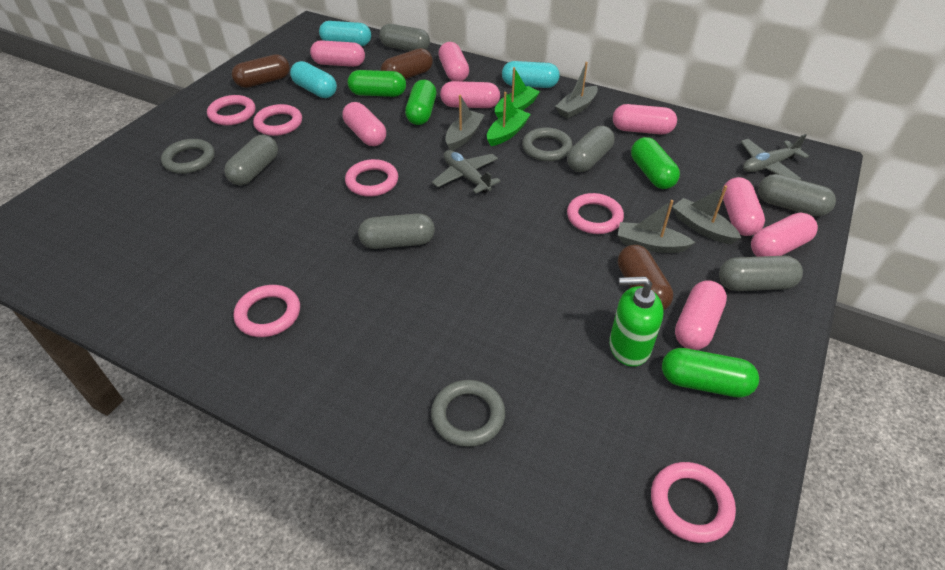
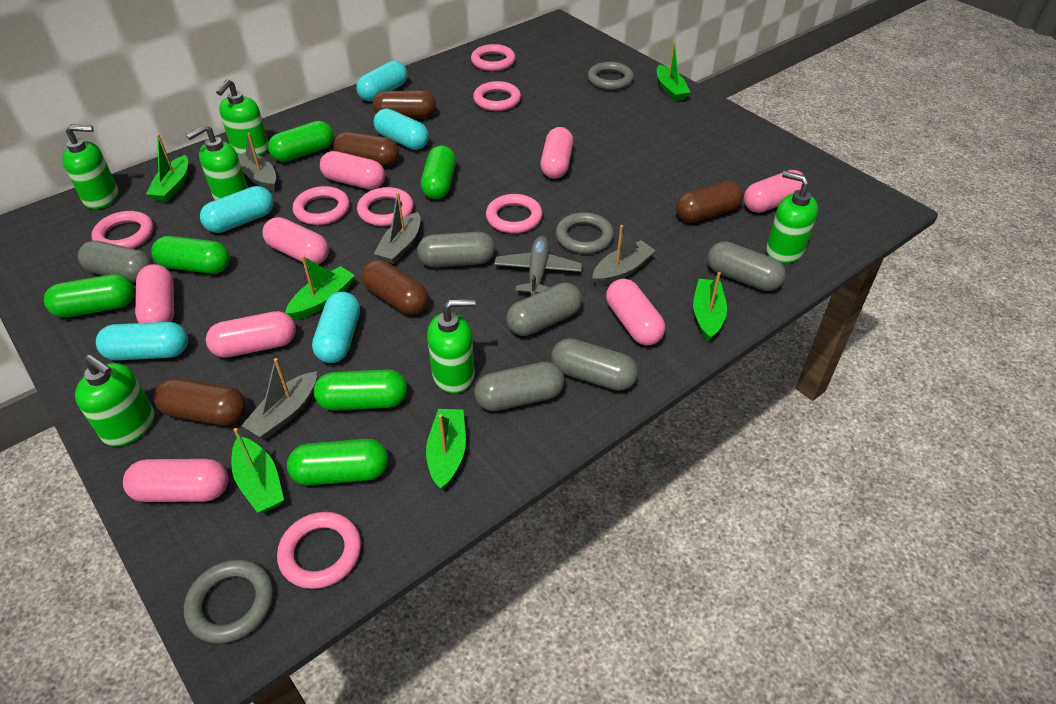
brown capsule: [232,54,290,88] [381,48,433,79] [618,245,673,311] = 3 -> [154,378,246,425] [334,132,399,166] [361,260,429,315] [372,90,436,118] [676,181,743,223] = 5
green boat: [487,92,531,146] [495,67,540,119] = 2 -> [146,134,188,202] [231,428,284,513] [285,256,355,320] [426,409,466,490] [657,41,691,101] [693,272,727,341] = 6
green capsule: [348,70,406,97] [405,80,436,125] [631,137,680,189] [662,348,759,398] = 4 -> [44,274,135,317] [151,236,230,274] [268,121,334,162] [287,439,388,485] [314,369,407,411] [421,145,456,199] = 6
green soap dispenser: [609,276,664,367] = 1 -> [62,124,118,209] [75,355,155,447] [186,125,248,200] [216,79,268,156] [427,299,475,393] [766,171,818,263] = 6
grey plane: [432,150,501,193] [741,134,809,180] = 2 -> [494,236,582,296] = 1
pink ring: [207,95,255,125] [234,285,300,337] [253,104,302,136] [345,159,398,197] [567,193,624,234] [651,462,736,543] = 6 -> [92,211,154,249] [277,512,361,589] [293,186,350,225] [357,187,414,226] [471,44,516,71] [473,81,521,111] [486,194,543,233] = 7
turquoise capsule: [290,61,337,98] [319,21,371,46] [502,61,560,88] = 3 -> [96,322,188,360] [200,186,274,233] [312,292,360,363] [356,61,407,101] [374,109,429,150] = 5

